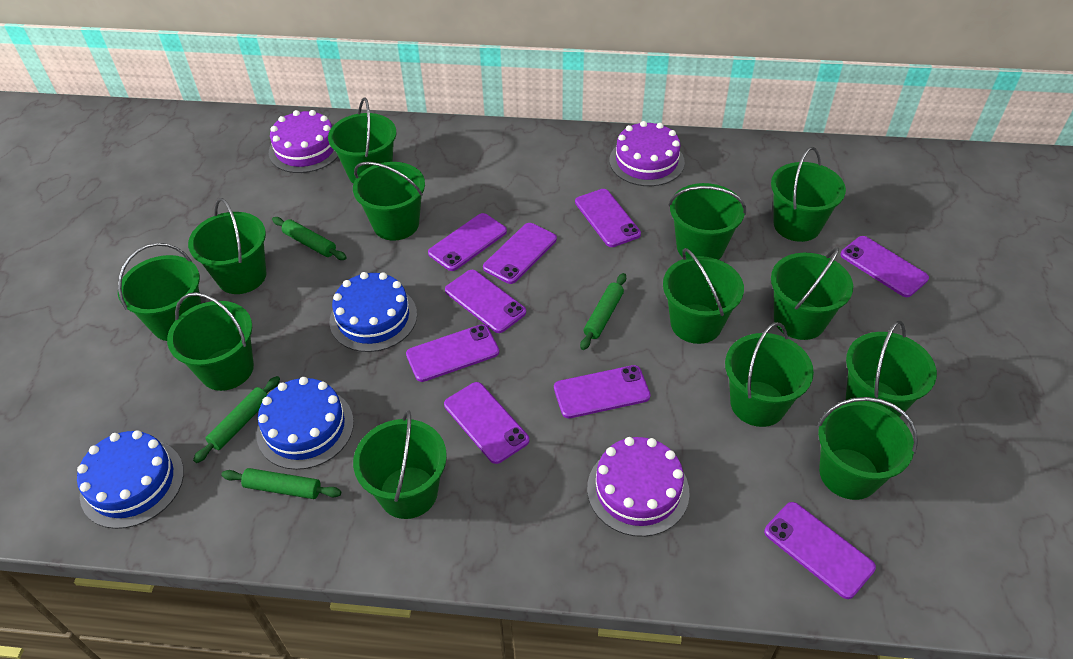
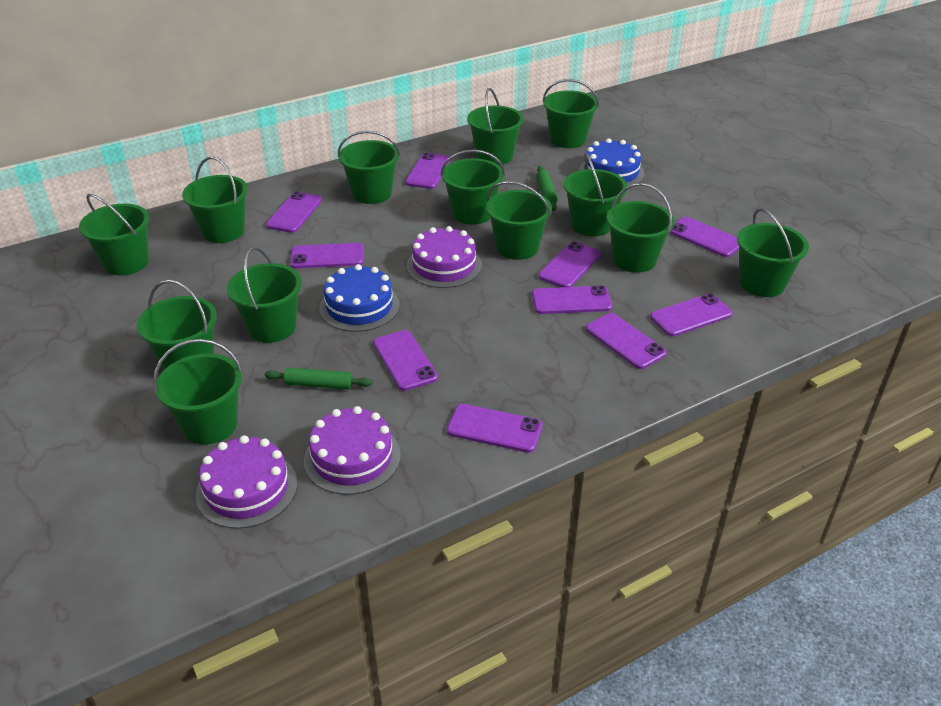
blue cake: [77,430,184,529] [256,377,354,470] [330,272,417,352] = 3 -> [319,264,400,332] [579,138,645,186] = 2
green rolling pin: [193,376,280,463] [221,468,341,499] [272,217,347,260] [580,273,626,350] = 4 -> [265,367,372,390] [536,166,558,211] = 2
purple phone: [406,324,499,382] [428,213,507,271] [444,382,529,464] [445,270,526,333] [483,223,557,284] [554,365,650,418] [575,189,641,247] [764,502,876,599] [840,236,929,297] = 9 -> [266,191,322,233] [290,243,364,268] [373,330,438,391] [405,153,451,189] [447,404,542,453] [532,285,612,314] [538,242,601,287] [586,313,667,369] [650,293,733,336] [670,217,740,257] = 10

